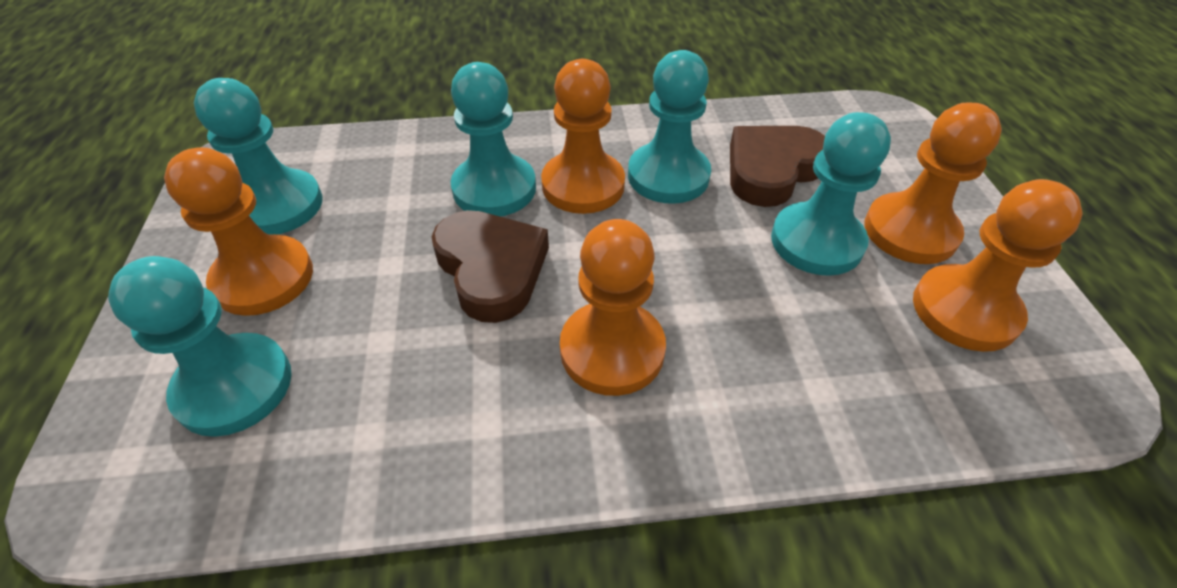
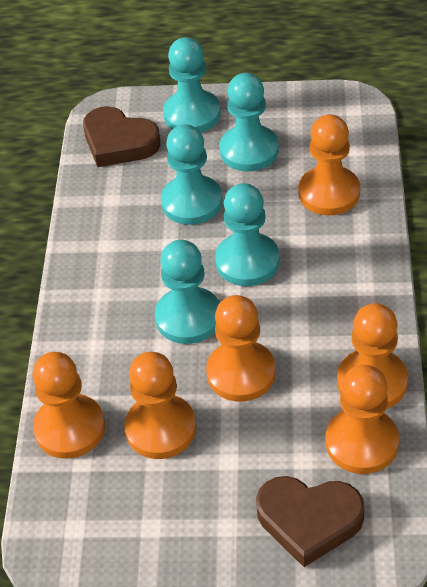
orange pawn: [164,147,313,316] [541,59,625,214] [560,219,666,396] [864,103,1002,264] [913,179,1083,352] = 5 -> [32,352,105,459] [124,352,196,459] [206,295,276,402] [298,114,360,215] [326,365,399,474] [337,303,408,409] = 6

